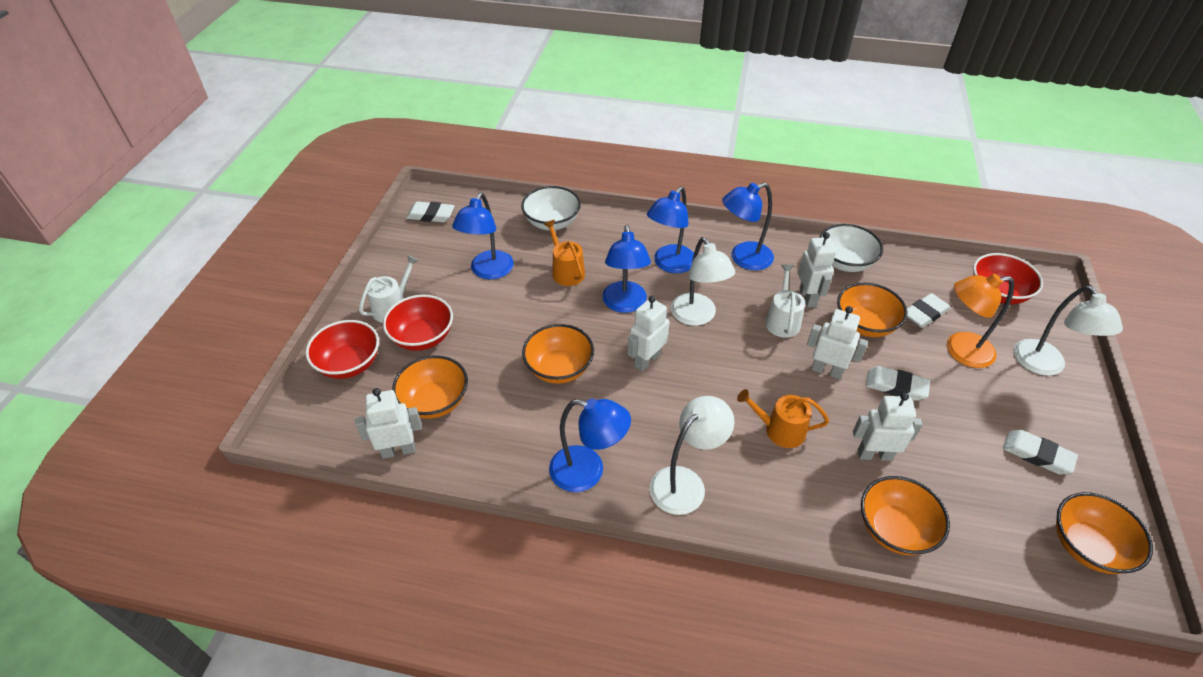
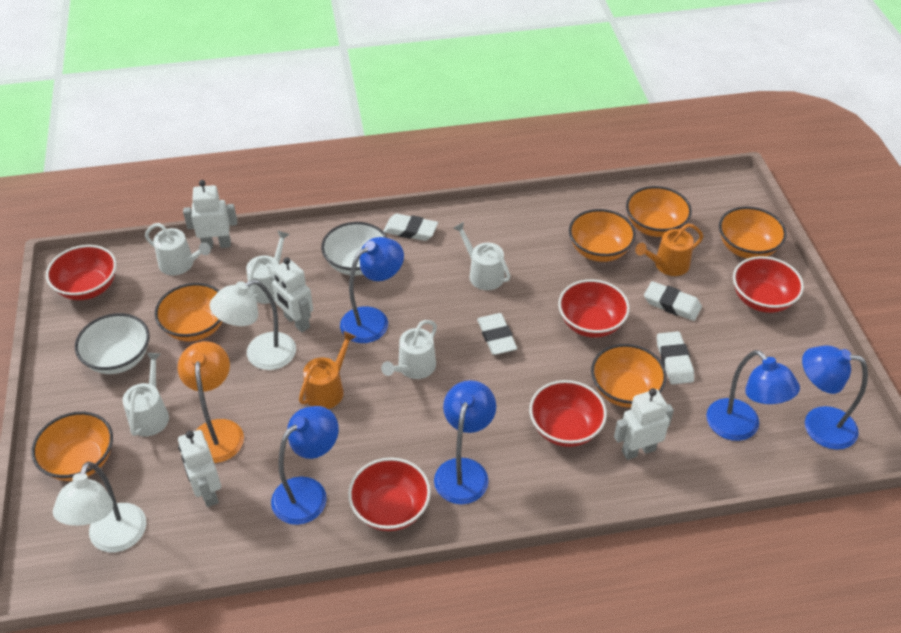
orange bowl: [392,355,468,419] [522,324,594,384] [837,283,908,337] [861,476,950,555] [1056,492,1153,574] = 5 -> [31,412,113,481] [155,283,222,341] [569,209,636,262] [591,344,667,408] [626,186,692,237] [719,207,787,258] = 6
red bowl: [306,320,379,379] [383,295,453,351] [973,253,1043,304] = 3 -> [46,245,117,300] [348,457,431,531] [529,380,607,447] [558,279,630,338] [733,256,804,313] = 5
white lamp: [650,396,735,515] [671,237,735,326] [1014,285,1123,376] = 3 -> [53,461,146,552] [209,280,296,370] = 2
white robot: [355,388,422,459] [627,296,670,371] [798,232,836,307] [807,306,868,379] [853,392,922,461] = 5 -> [178,430,221,507] [183,180,237,249] [271,257,313,332] [614,388,674,460] = 4
white watering can: [359,255,419,323] [765,265,805,338] = 2 -> [123,353,169,436] [145,223,211,276] [246,230,290,304] [381,320,437,379] [453,222,510,290] = 5

